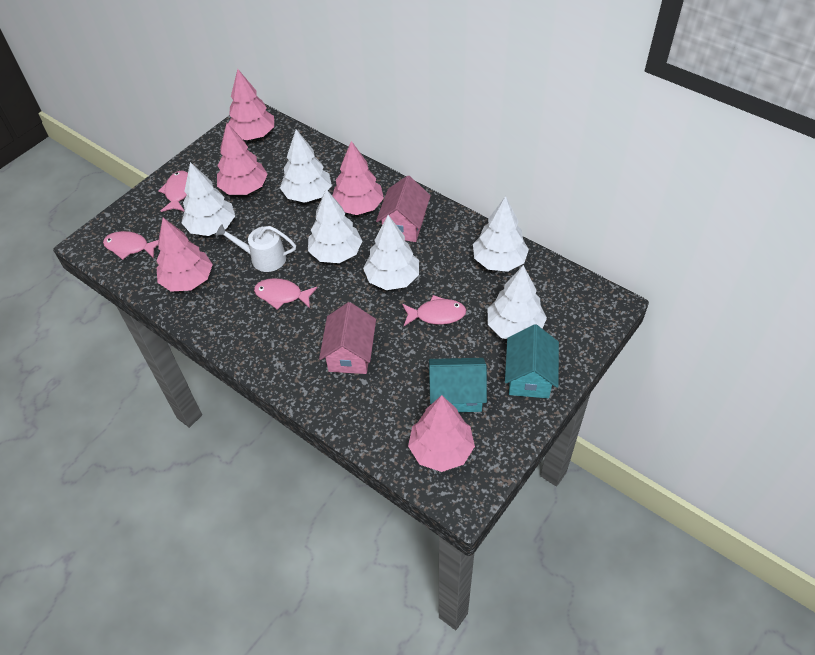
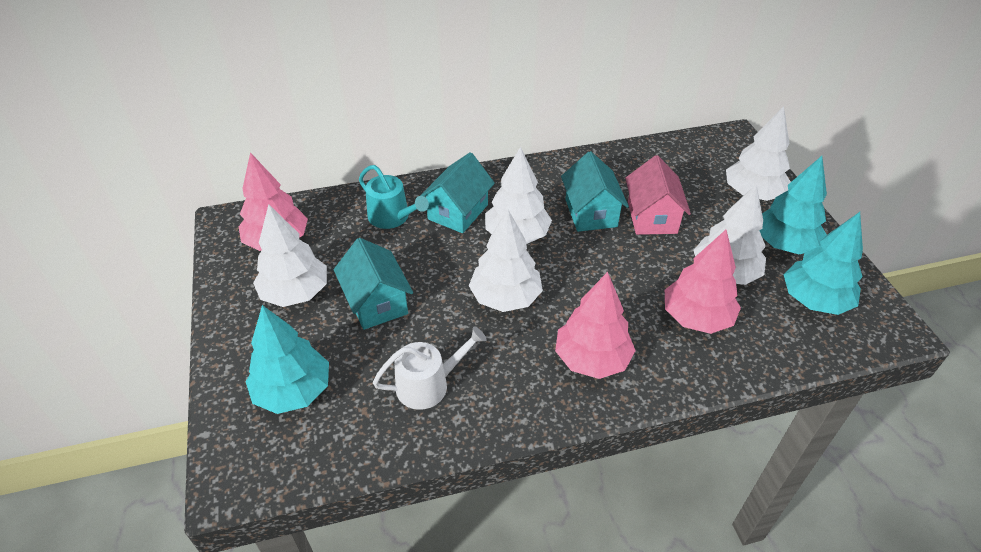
pink fish: [103,231,158,260] [158,170,188,212] [254,278,317,310] [402,295,466,326] = 4 -> none = 0
pink house: [319,302,376,374] [376,176,431,242] = 2 -> [625,155,691,235] = 1
pink tree: [156,218,213,292] [217,123,268,195] [228,69,274,140] [332,141,384,215] [408,395,475,472] = 5 -> [239,152,308,251] [555,272,636,379] [665,230,741,334] = 3
turquoise house: [429,358,487,412] [505,324,559,398] = 2 -> [334,238,413,330] [420,152,495,233] [561,151,629,232] = 3
turquoise tree: none = 0 -> [246,305,329,414] [759,156,827,254] [784,212,863,315] = 3
turquoise watering can: none = 0 -> [359,165,429,229] = 1
white tree: [181,162,235,236] [280,129,332,203] [308,189,362,263] [363,215,419,290] [473,196,529,272] [488,265,547,339] = 6 -> [253,204,327,307] [469,209,543,312] [485,146,552,244] [693,184,766,285] [726,106,791,201] = 5

